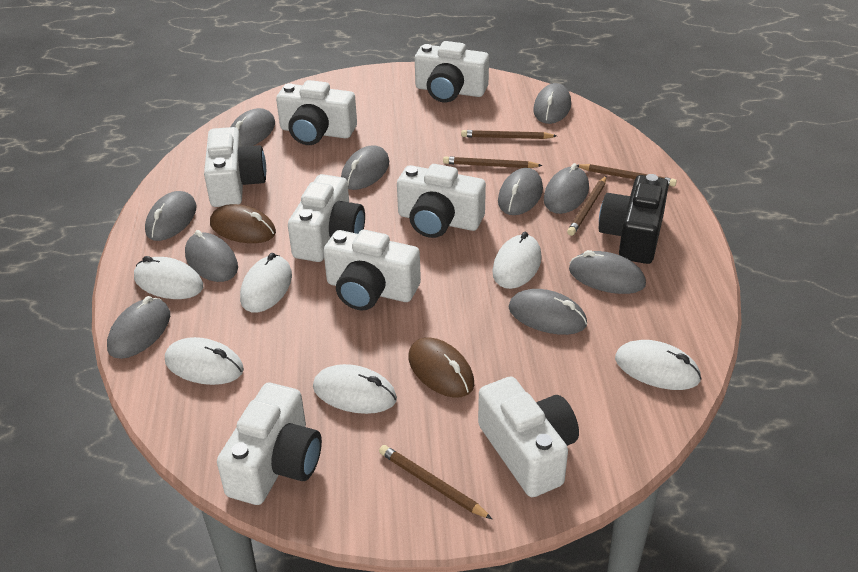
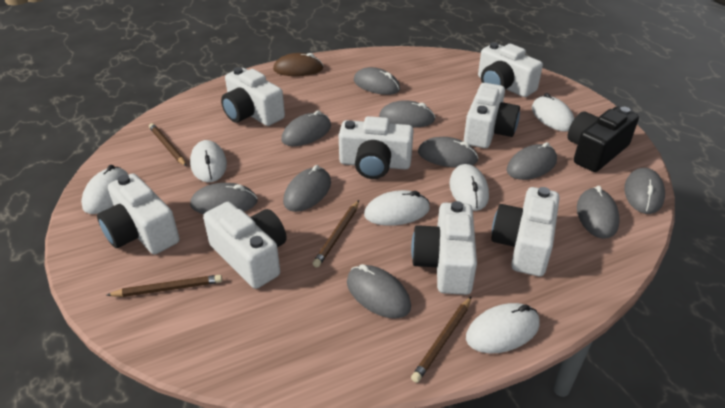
brown mouse: [210,204,276,243] [408,337,474,398] = 2 -> [273,53,323,76] = 1
brown pencil: [379,445,492,519] [443,156,543,168] [461,130,557,139] [567,176,606,236] [577,164,677,187] = 5 -> [107,275,222,297] [149,123,187,166] [313,200,359,268] [411,296,472,383] = 4

